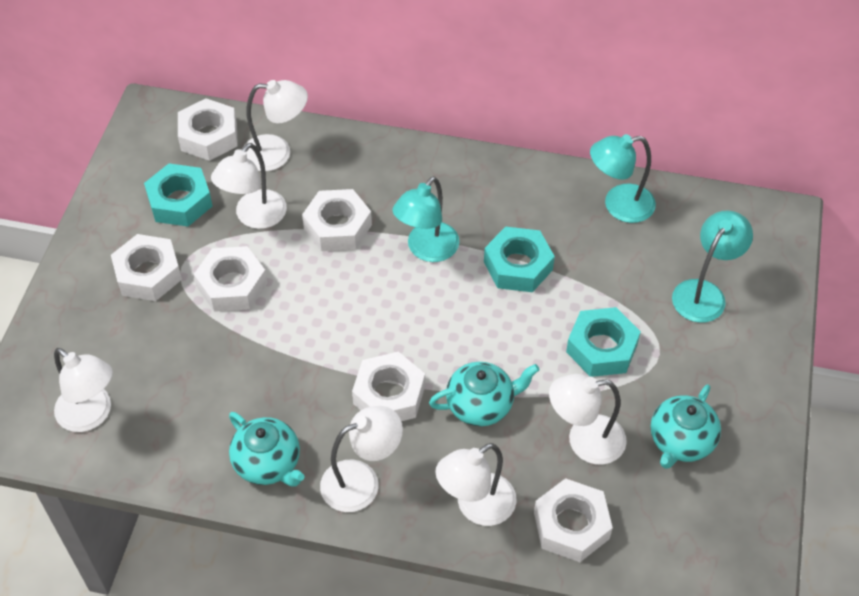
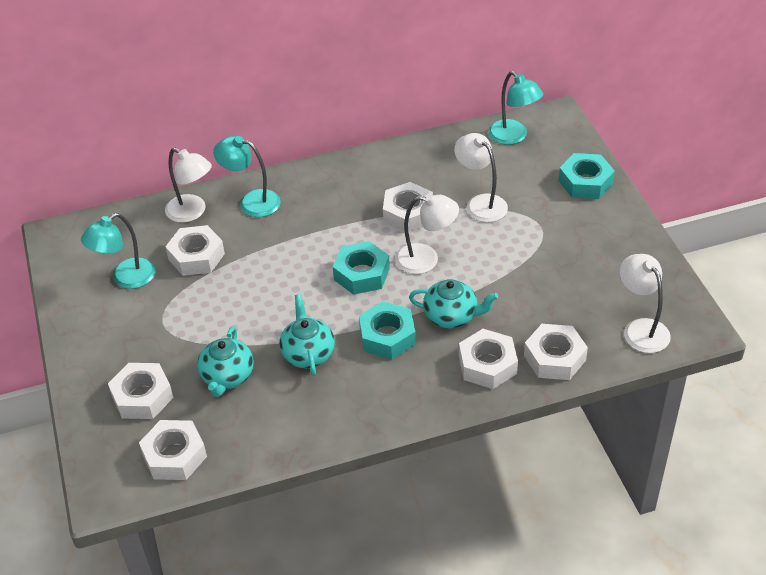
white lamp: [54,348,113,432] [211,143,287,229] [242,80,308,171] [320,406,403,512] [435,443,516,526] [549,374,627,465] = 6 -> [165,148,212,223] [395,193,459,274] [454,133,508,222] [620,254,671,353] = 4

